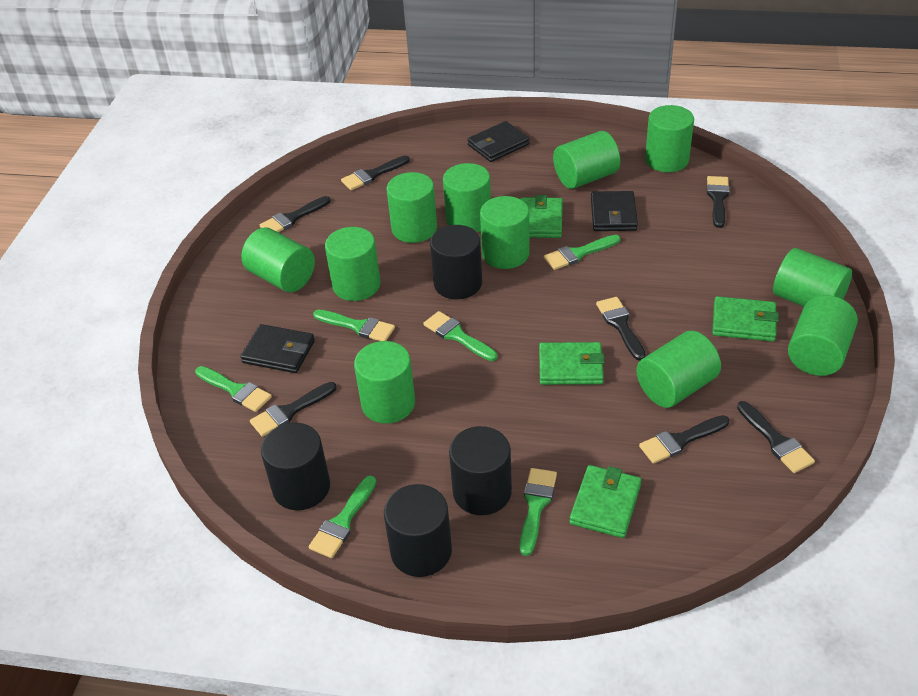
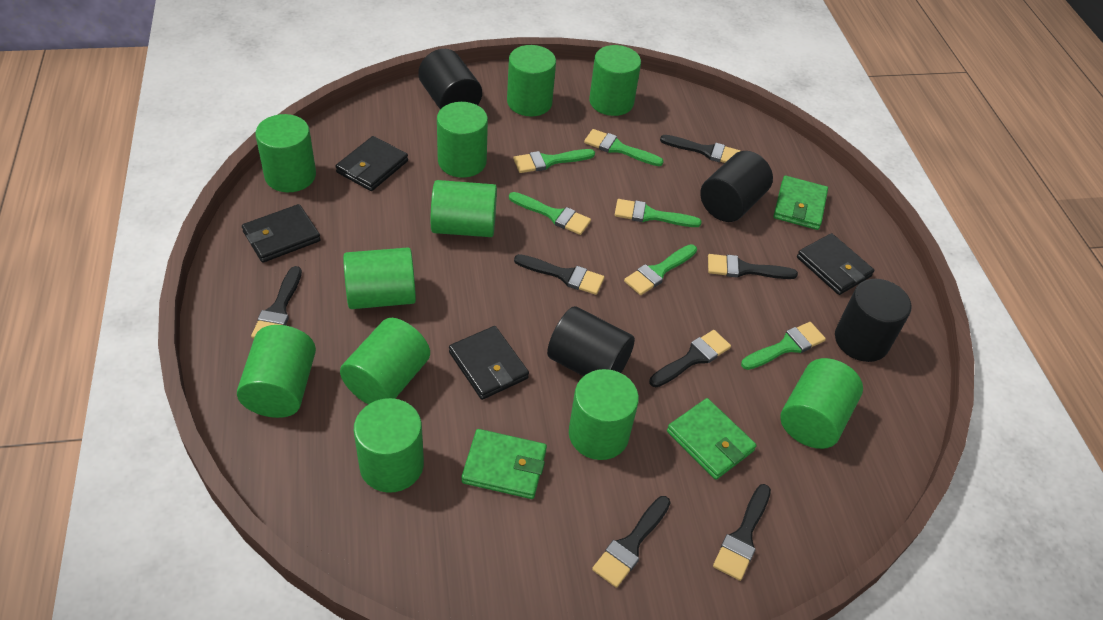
black wallet: [240,324,315,373] [467,121,529,162] [591,191,638,231] = 3 -> [242,204,321,263] [335,136,408,191] [449,326,529,400] [797,233,874,295] = 4
green wallet: [520,195,563,238] [539,342,605,385] [570,465,641,538] [712,296,779,342] = 4 -> [462,429,547,499] [667,398,757,480] [774,176,828,230] = 3

